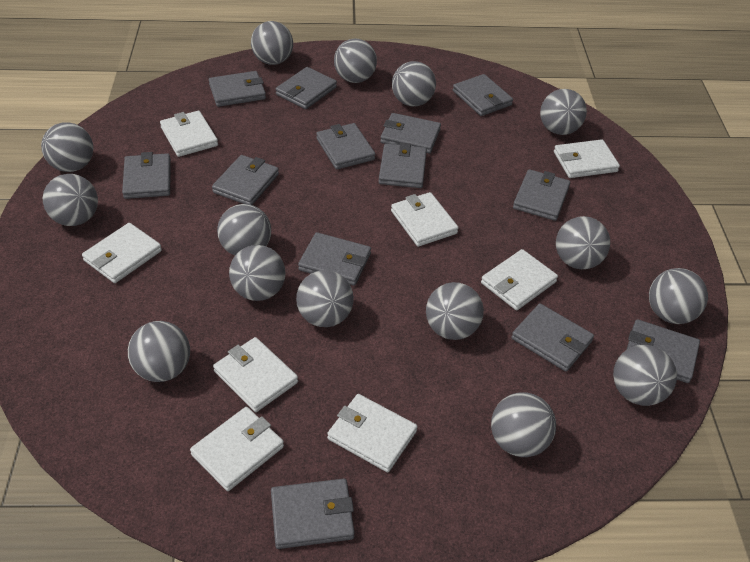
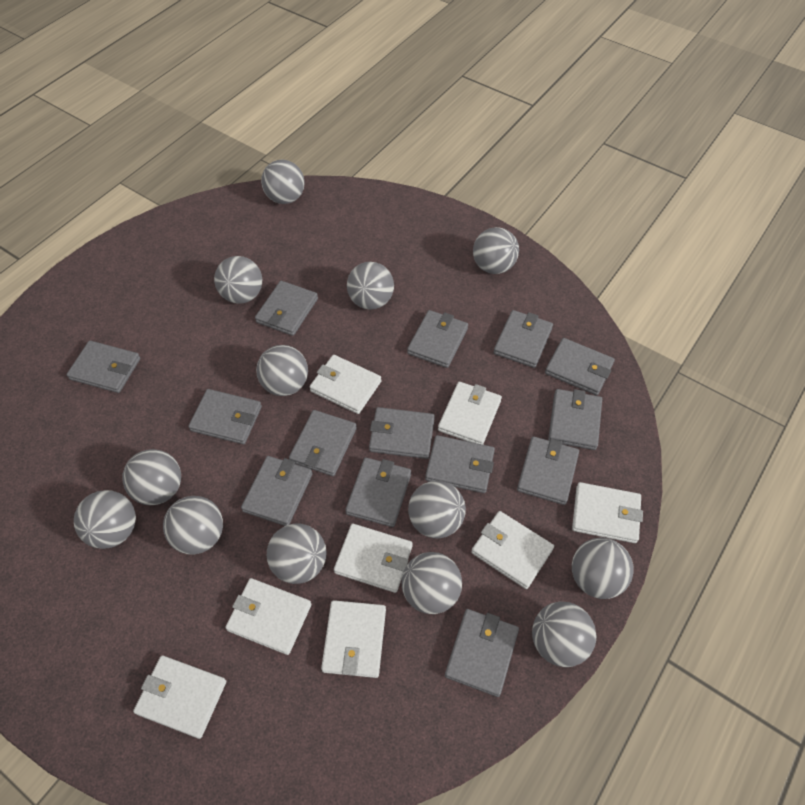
grey ball: [41,122,93,172] [43,174,98,226] [128,321,190,382] [217,204,271,256] [229,245,286,301] [251,21,293,65] [296,270,354,327] [334,39,377,83] [392,61,436,107] [426,282,484,340] [491,392,556,457] [540,89,587,135] [556,216,610,269] [613,345,677,406] [649,268,708,324] = 15 -> [74,490,136,549] [122,449,181,505] [163,496,223,555] [214,256,262,304] [256,345,308,396] [261,160,305,204] [267,524,326,584] [347,262,394,310] [402,552,462,614] [408,481,466,538] [473,227,519,274] [532,601,596,667] [572,538,634,599] = 13
grey wallet: [122,152,171,199] [209,71,266,107] [212,155,279,205] [271,479,355,549] [276,67,337,109] [298,232,371,286] [316,123,375,169] [379,143,427,188] [380,113,441,153] [453,74,513,116] [511,303,594,372] [513,169,570,221] [626,319,700,383] = 13 -> [67,341,140,393] [188,389,262,444] [241,456,313,526] [255,281,318,336] [289,410,357,476] [345,457,411,527] [369,407,435,459] [407,310,468,368] [425,435,495,493] [445,609,519,697] [493,310,553,368] [517,436,579,505] [545,338,615,396] [548,389,602,450] = 14

